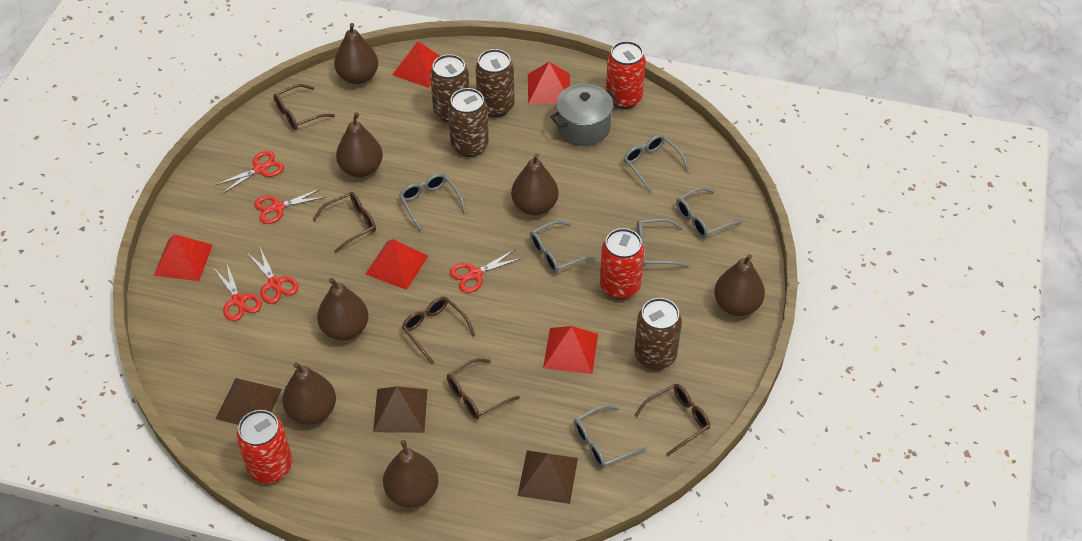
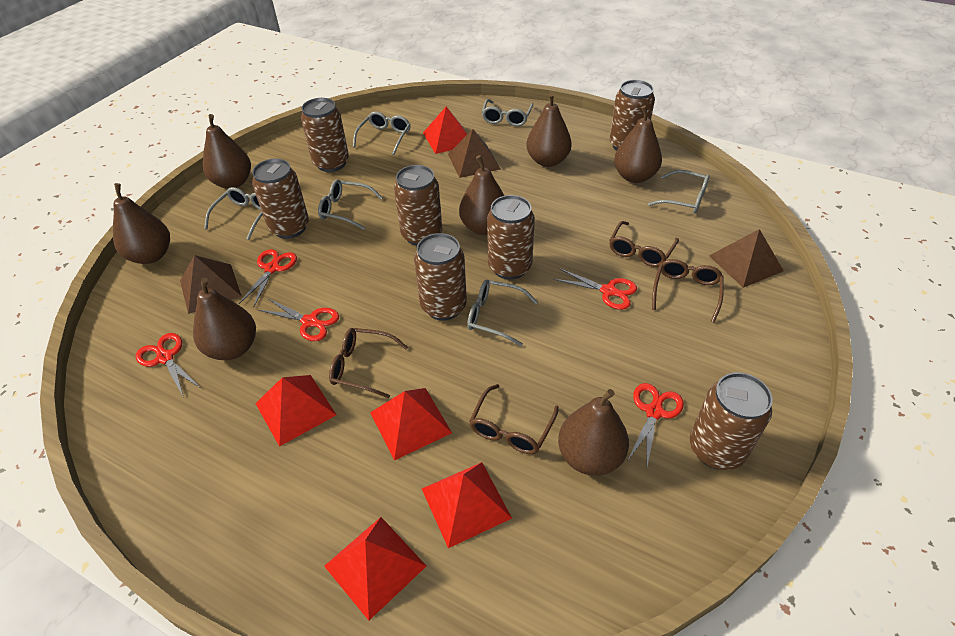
brown can: [430,54,469,122] [448,88,489,157] [475,49,515,117] [634,298,682,370] = 4 -> [252,159,309,239] [301,98,349,172] [394,165,442,246] [414,233,467,320] [487,195,535,280] [609,80,655,151] [690,372,773,470] = 7
brown glasses: [273,84,335,130] [313,192,376,253] [402,297,476,364] [447,358,520,419] [635,384,710,456] = 5 -> [329,328,408,398] [469,384,559,454] [609,221,679,267] [652,259,724,323] = 4
grey pot: [550,84,618,146] = 1 -> none = 0
red can: [237,410,292,483] [600,228,644,299] [606,41,646,109] = 3 -> none = 0

